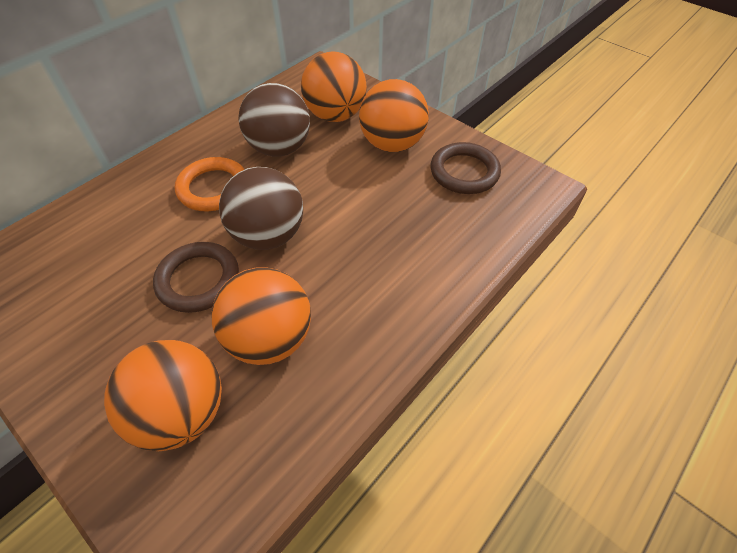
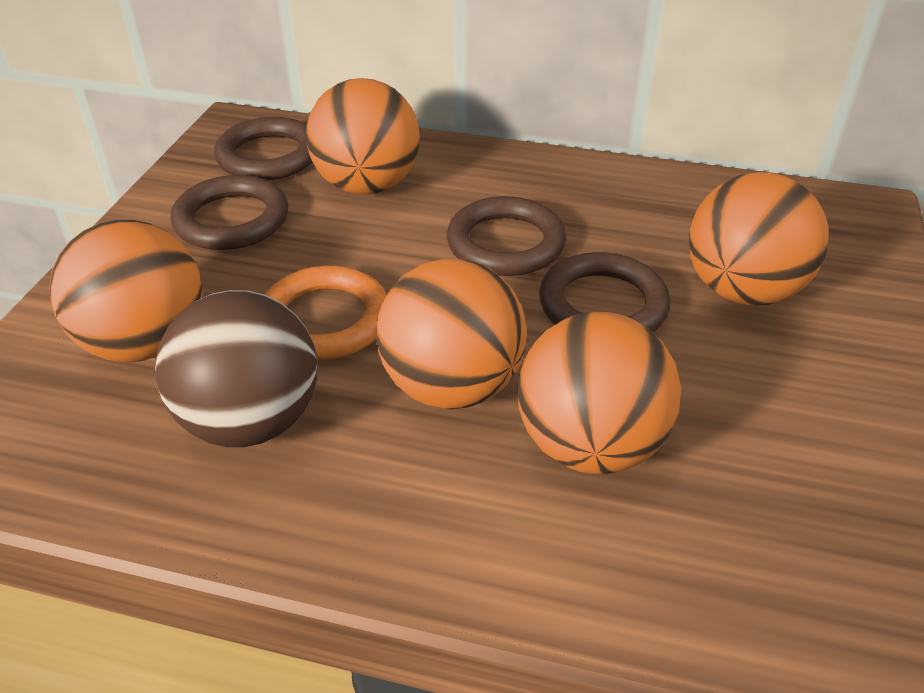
brown ball: [219,167,303,250] [238,83,310,157] = 2 -> [155,290,318,447] = 1
brown ring: [153,242,239,313] [431,142,501,194] = 2 -> [171,175,288,250] [214,117,313,180] [447,196,566,276] [539,252,671,332] = 4
orange ball: [104,340,222,451] [212,267,311,365] [301,51,367,122] [359,79,429,152] = 4 -> [49,220,203,362] [306,78,420,195] [376,258,527,409] [517,312,681,474] [689,172,829,306] = 5

